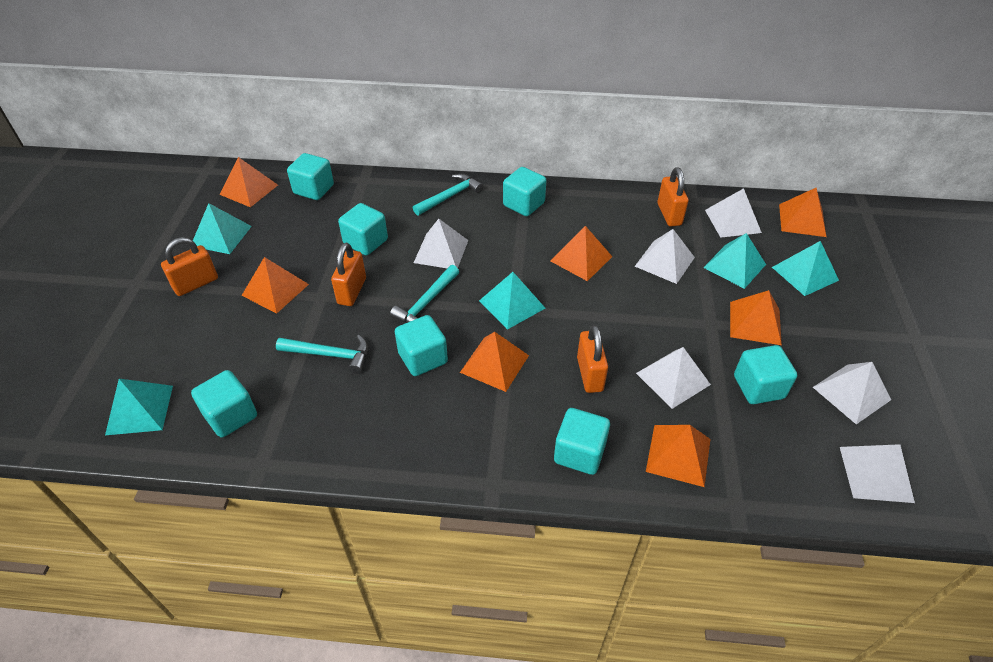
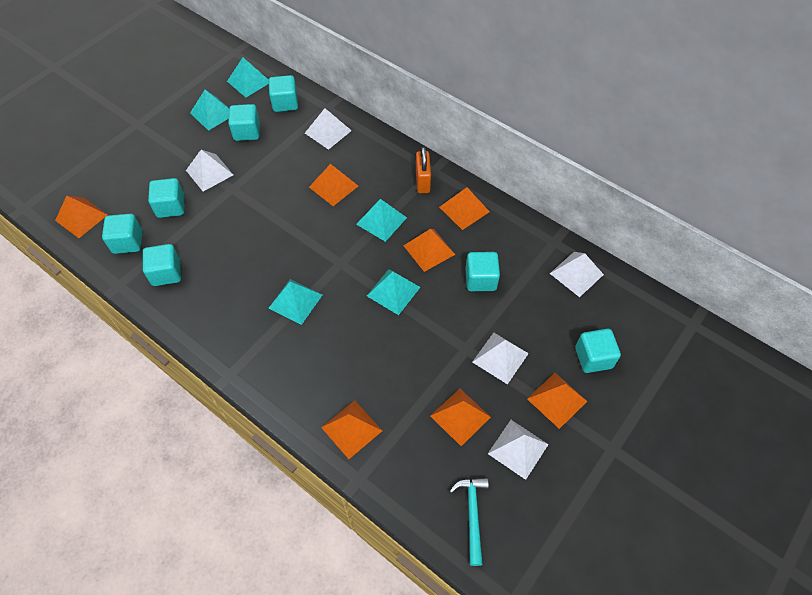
orange padlock: [161,237,218,296] [331,243,366,306] [577,325,608,393] [657,167,689,226] = 4 -> [416,147,431,193] = 1
turquoise hammer: [276,335,368,374] [390,265,459,323] [413,174,484,216] = 3 -> [450,477,489,566] = 1
white pyramid: [414,219,468,268] [635,229,695,284] [636,347,711,409] [705,188,762,238] [813,362,891,424] [840,444,915,503] = 6 -> [186,150,233,191] [305,108,352,150] [472,333,529,384] [488,420,549,480] [550,252,604,297] = 5

